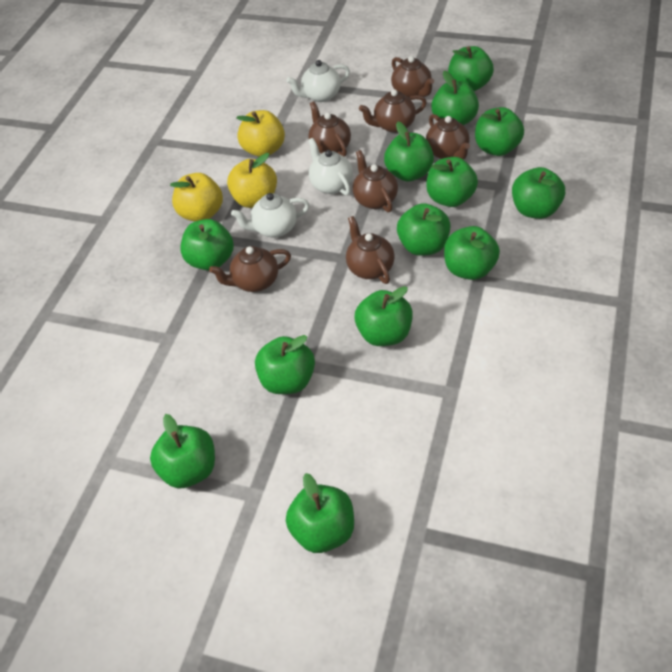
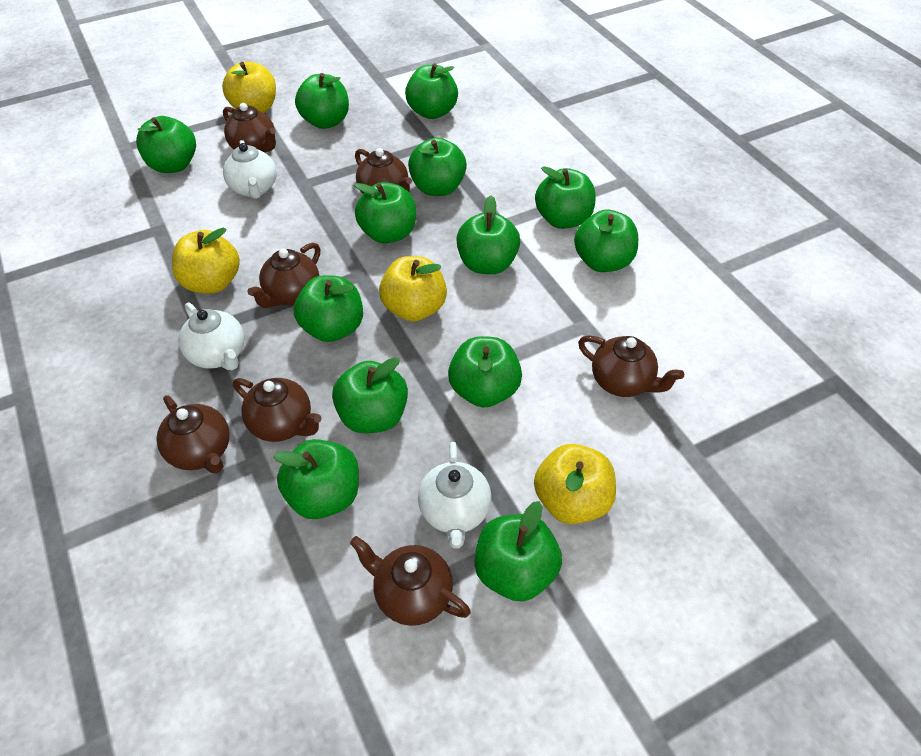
yellow apple: [170,173,223,222] [227,153,277,208] [236,110,285,157] = 3 -> [172,227,240,294] [222,62,276,113] [379,256,447,322] [534,444,616,524] = 4

